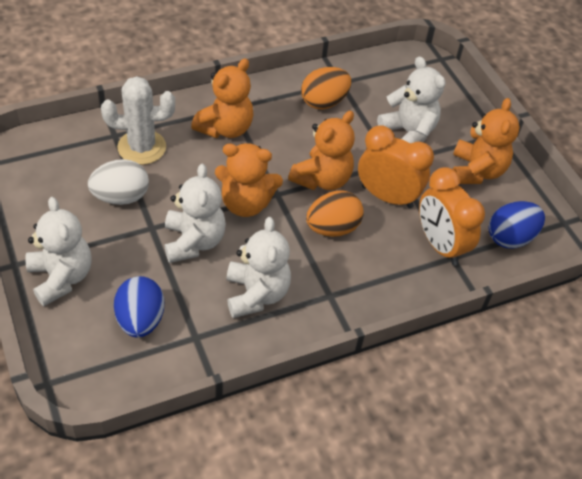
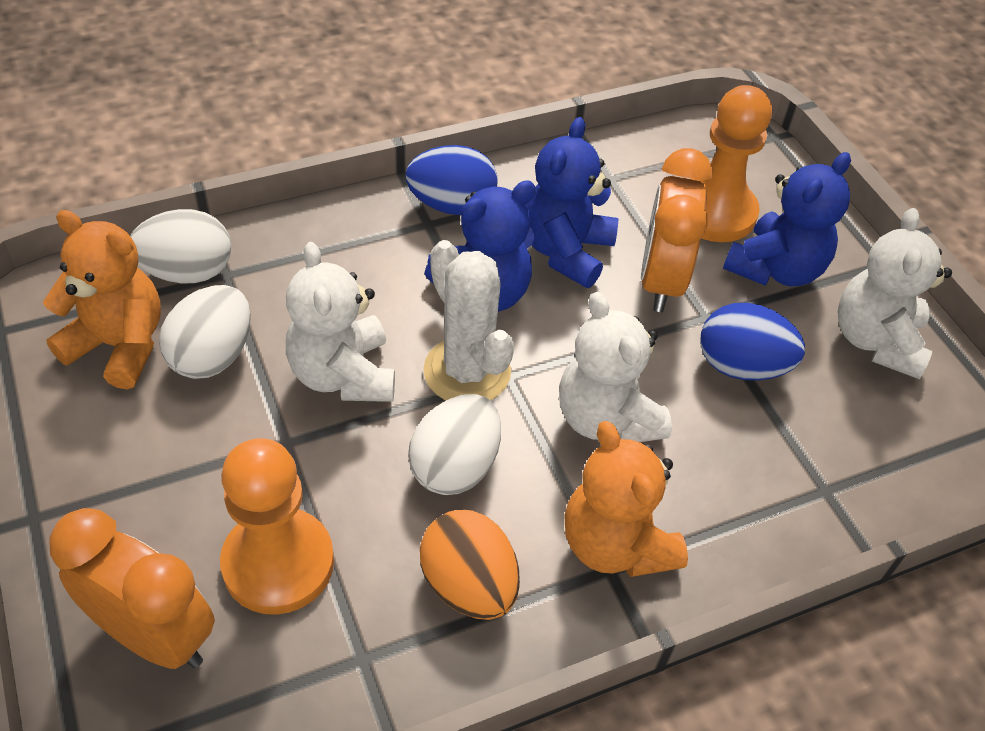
blue teddy bear: none = 0 -> [424,180,536,312] [526,117,618,288] [723,152,851,286] = 3
orange egg: [301,67,351,110] [306,191,364,237] = 2 -> [420,510,520,620] = 1
orange pawn: none = 0 -> [220,438,334,615] [691,85,772,242] = 2
orange teddy bear: [191,58,253,138] [215,143,283,217] [288,111,355,190] [453,98,520,184] = 4 -> [43,210,161,390] [564,421,688,577] = 2
white egg: [88,159,149,205] = 1 -> [130,209,231,283] [159,285,251,379] [408,394,501,495] = 3
white teddy bear: [25,197,92,306] [165,164,226,263] [226,217,291,318] [377,56,446,144] = 4 -> [286,242,395,402] [559,292,672,442] [837,208,952,379] = 3

